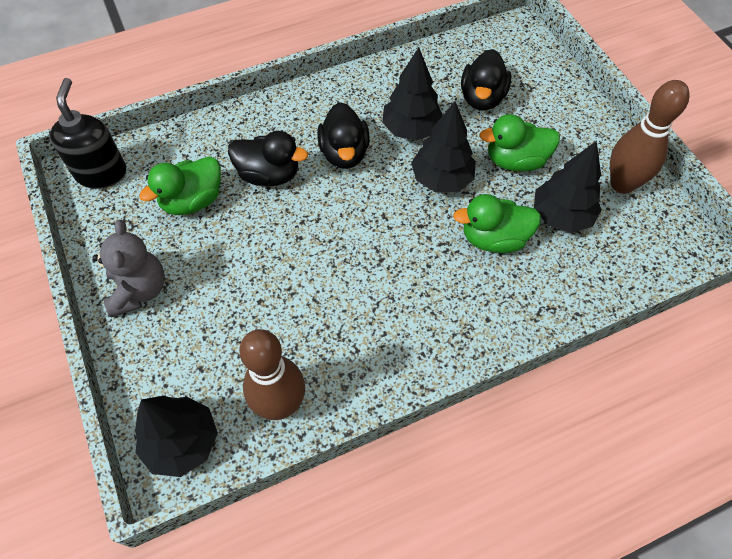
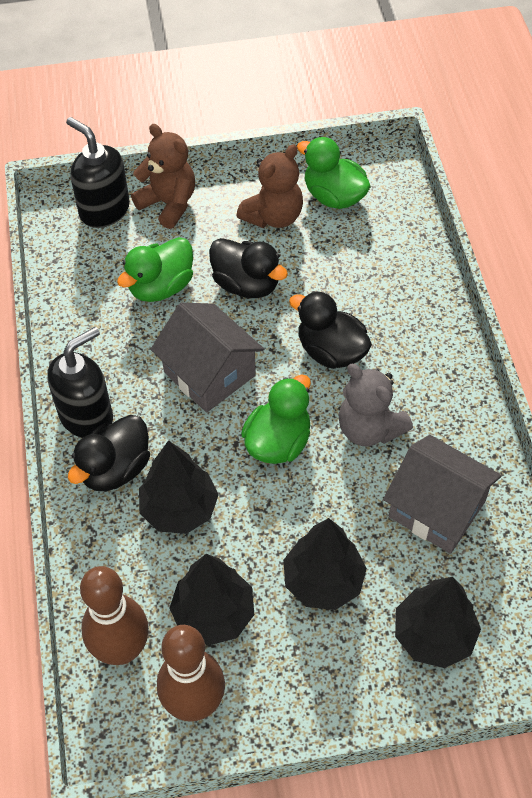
black soap dispenser: [50,78,126,189] = 1 -> [47,327,113,438] [66,117,130,228] = 2
brown teddy bear: none = 0 -> [131,124,195,229] [237,144,303,228] = 2
grey house: none = 0 -> [151,303,264,412] [383,435,502,554] = 2

